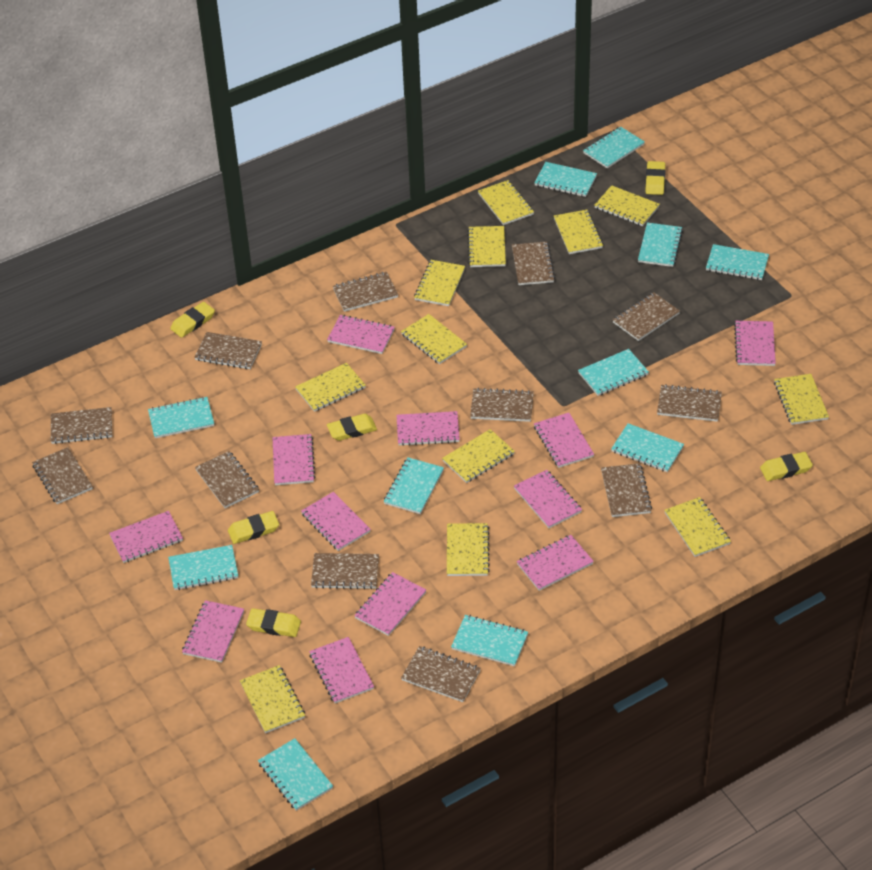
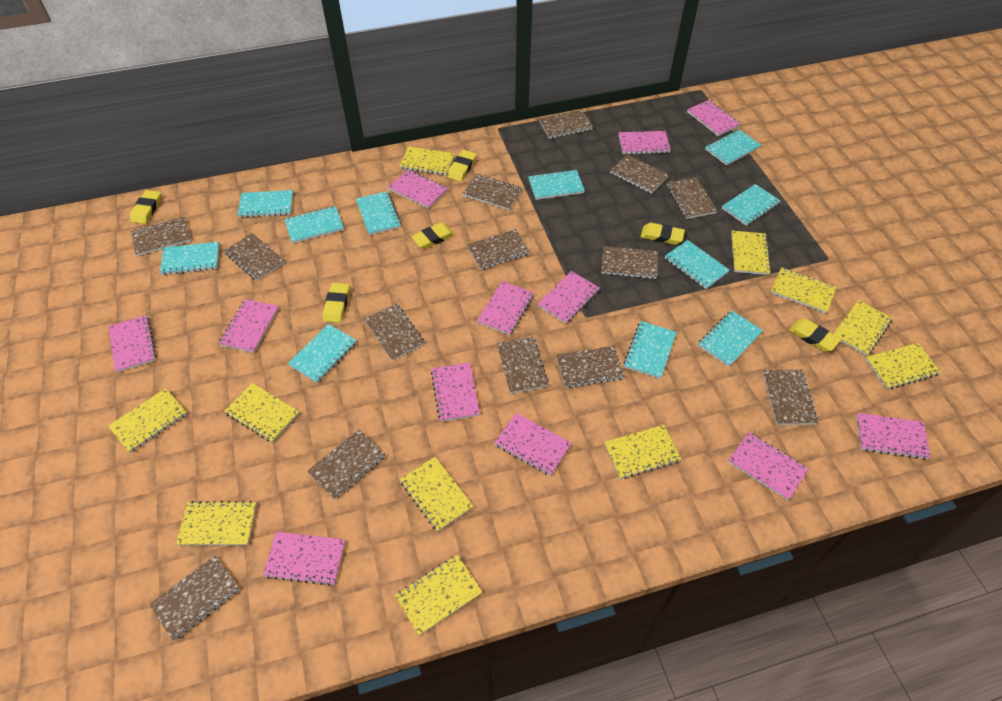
brown notebook: [32,447,93,504] [51,407,112,444] [194,332,262,369] [195,451,259,508] [311,553,379,589] [333,272,398,312] [401,646,481,702] [470,388,534,422] [512,242,555,285] [601,463,652,517] [613,292,680,341] [657,384,722,422] = 12 -> [131,217,191,256] [149,555,240,641] [224,233,285,281] [307,429,386,500] [364,304,424,360] [463,174,522,210] [467,229,530,270] [497,336,549,394] [539,110,593,139] [556,346,625,388] [601,246,658,279] [610,155,669,194] [667,177,717,219] [763,370,818,425] = 14
yellow notebook: [240,665,305,733] [295,363,366,412] [401,314,467,364] [414,260,465,306] [442,429,515,483] [447,523,490,576] [468,226,506,267] [478,180,534,225] [554,210,603,254] [595,185,660,226] [664,497,731,557] [774,374,829,425] = 12 -> [108,388,187,453] [176,501,257,545] [224,383,299,443] [395,555,482,636] [399,146,455,176] [400,457,473,532] [604,425,682,479] [731,231,771,275] [771,267,837,313] [833,300,893,356] [865,343,941,389] = 11

